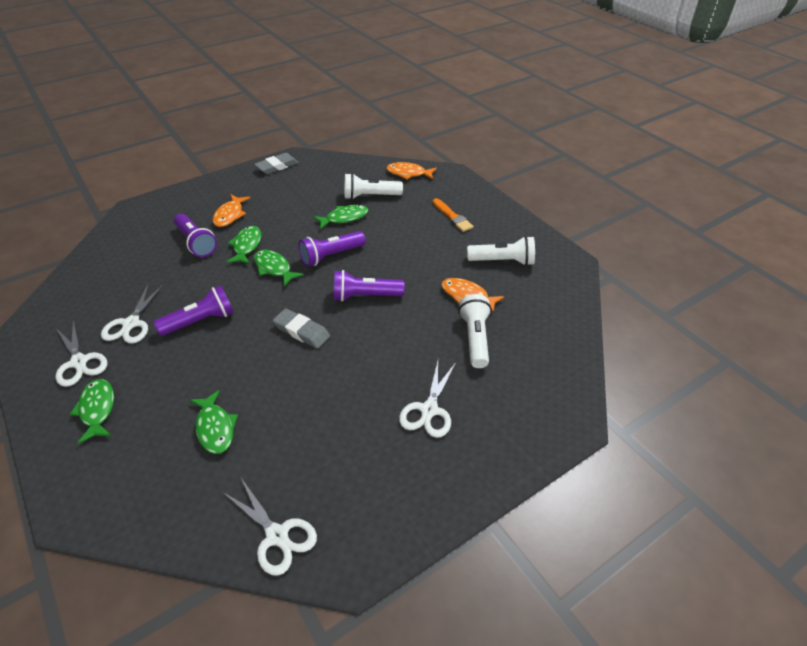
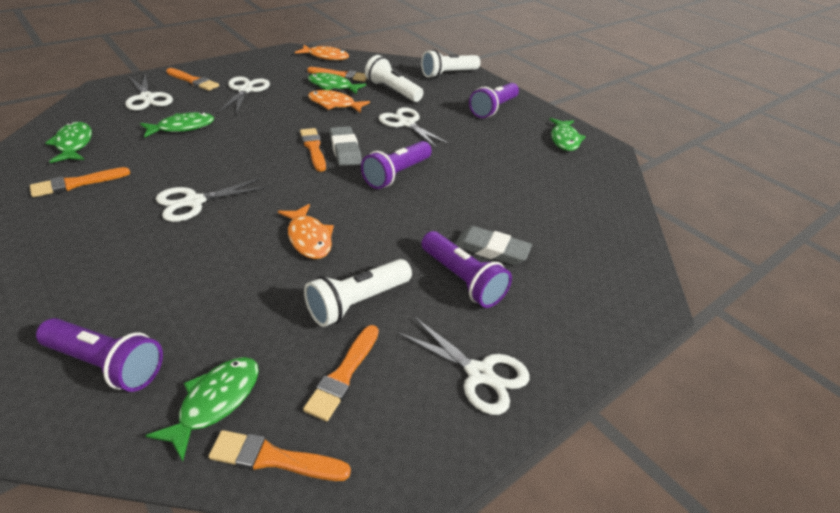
orange brush: [433,198,473,232] = 1 -> [30,167,130,197] [166,68,219,91] [208,430,351,481] [300,128,326,172] [303,325,379,422] [307,67,367,82] = 6
white scissors: [56,320,108,387] [101,283,164,344] [223,478,317,576] [399,361,456,438] = 4 -> [125,74,173,110] [156,178,268,222] [219,76,270,114] [379,107,451,149] [397,316,530,415] = 5

